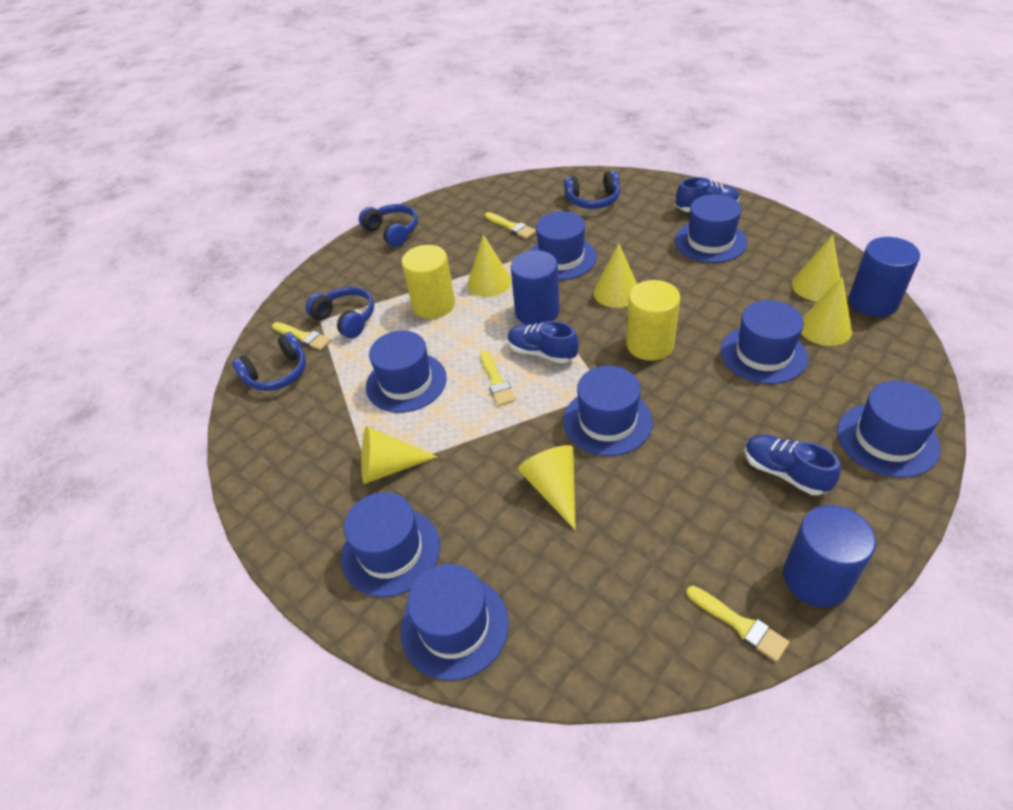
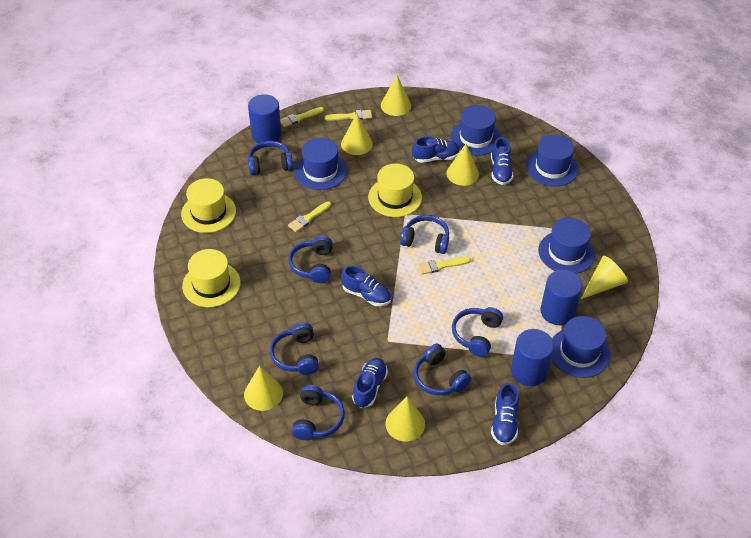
blue hat: [341,492,440,597] [366,331,447,413] [400,564,509,680] [530,211,597,280] [563,366,653,456] [675,194,747,263] [721,300,808,384] [837,381,942,478] = 8 -> [294,138,347,190] [450,105,501,155] [526,134,579,186] [538,218,595,274] [551,316,610,378] = 5
blue headphones: [232,332,306,391] [306,286,374,338] [359,204,418,247] [564,170,620,209] = 4 -> [248,141,293,175] [270,323,319,375] [288,236,333,283] [292,385,345,440] [400,215,449,254] [414,343,471,395] [452,307,503,357] = 7
blue shoe: [507,321,579,364] [676,177,740,212] [745,434,841,495] = 3 -> [341,265,391,306] [352,358,388,408] [412,136,460,163] [491,137,514,185] [491,383,519,445] = 5
yellow cylinder: [402,245,455,319] [626,280,681,361] = 2 -> none = 0
yellow hat: none = 0 -> [181,178,236,233] [182,249,241,307] [368,164,422,217] = 3

